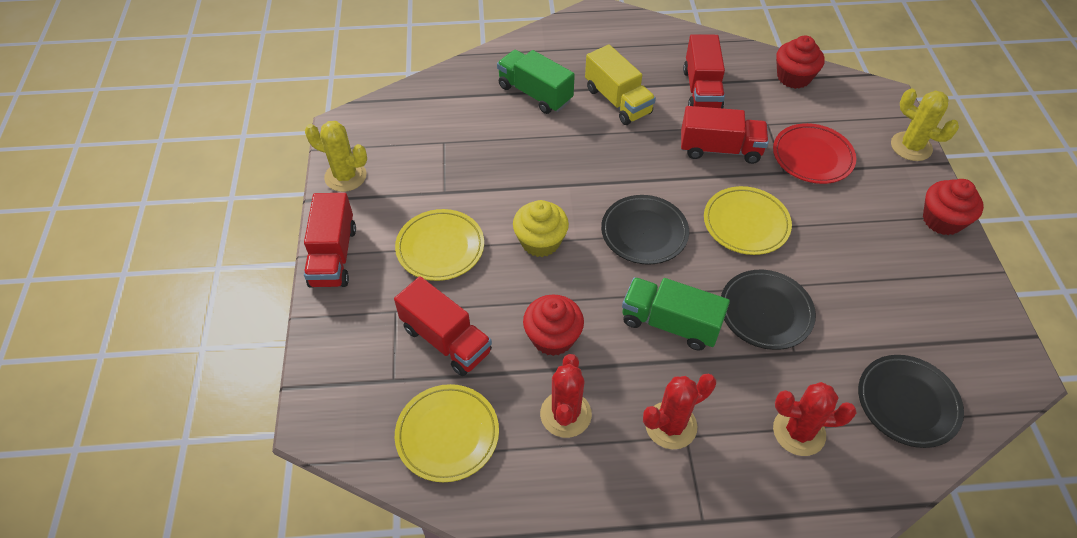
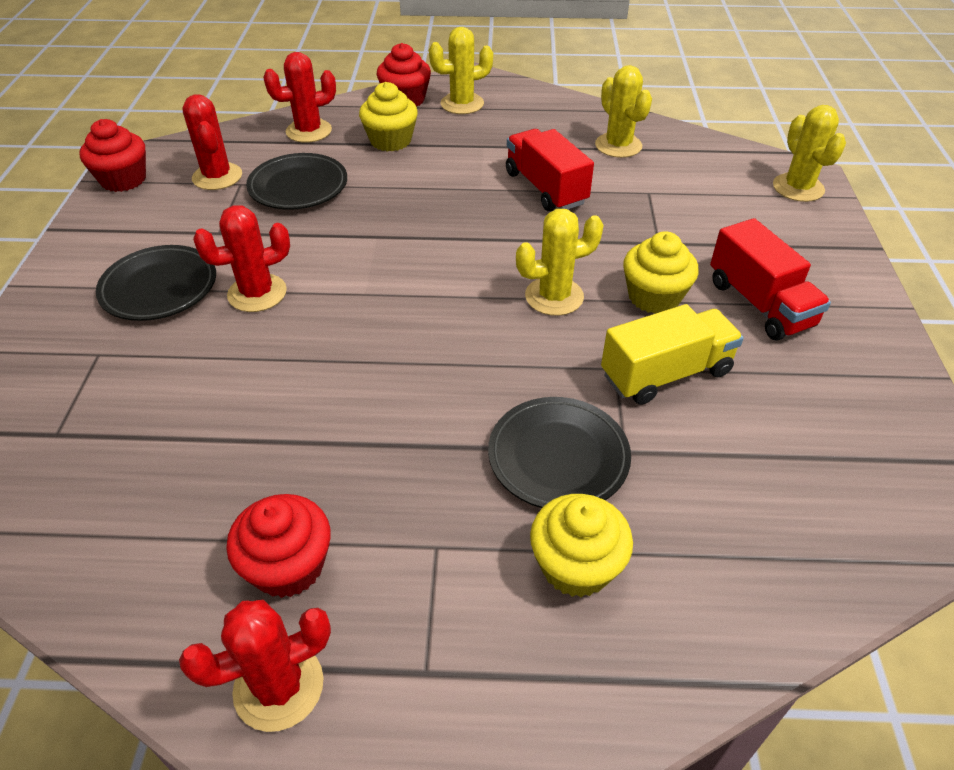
green truck: [497,50,575,114] [622,277,730,350] = 2 -> none = 0
red cactus: [540,354,592,438] [643,374,716,449] [773,382,856,456] = 3 -> [179,600,331,732] [183,94,242,190] [193,205,290,312] [263,52,336,143] = 4
red plate: [773,123,856,184] = 1 -> none = 0
red truck: [304,193,356,288] [394,276,492,376] [681,106,769,164] [683,34,725,108] = 4 -> [506,129,594,211] [710,218,831,341] = 2
yellow cactus: [305,121,367,192] [891,88,959,161] = 2 -> [429,27,493,114] [516,209,603,316] [595,65,652,158] [773,105,846,202] = 4
yellow cupcake: [513,200,569,257] = 1 -> [359,82,418,151] [530,494,633,597] [623,231,699,314] = 3
yellow plate: [395,209,484,281] [395,384,499,482] [704,186,792,255] = 3 -> none = 0

